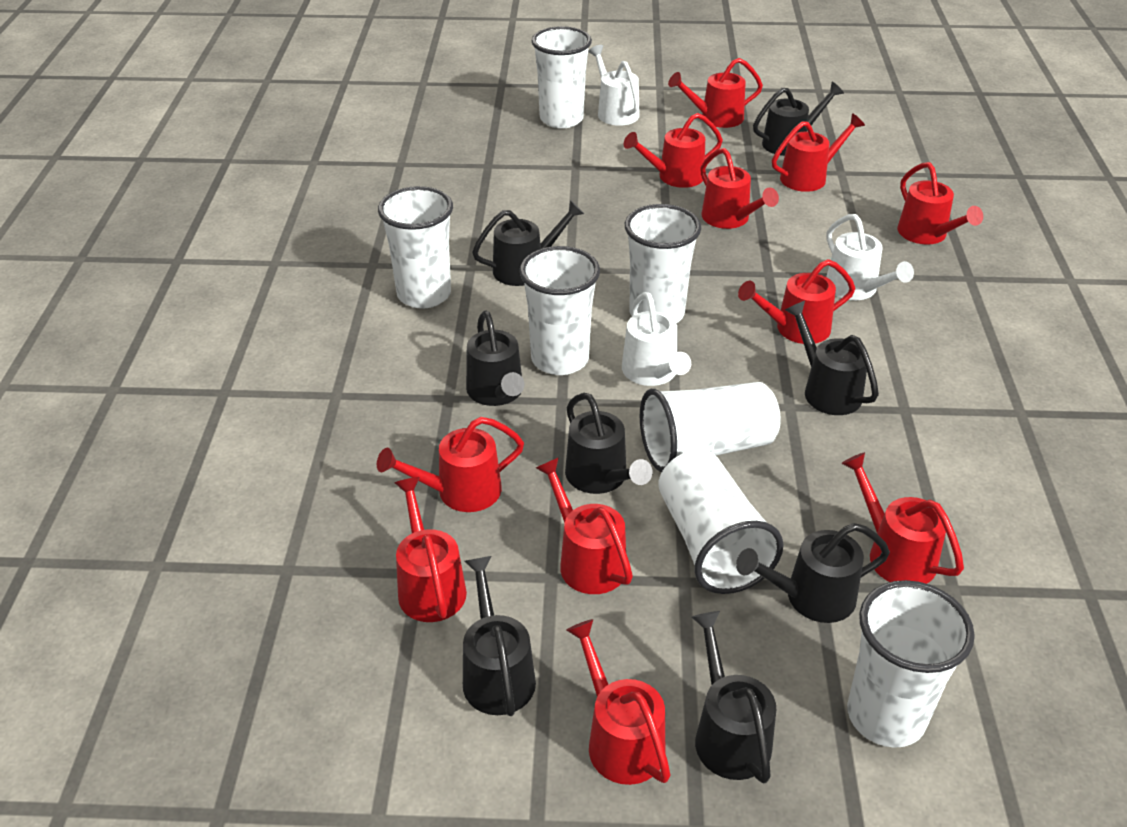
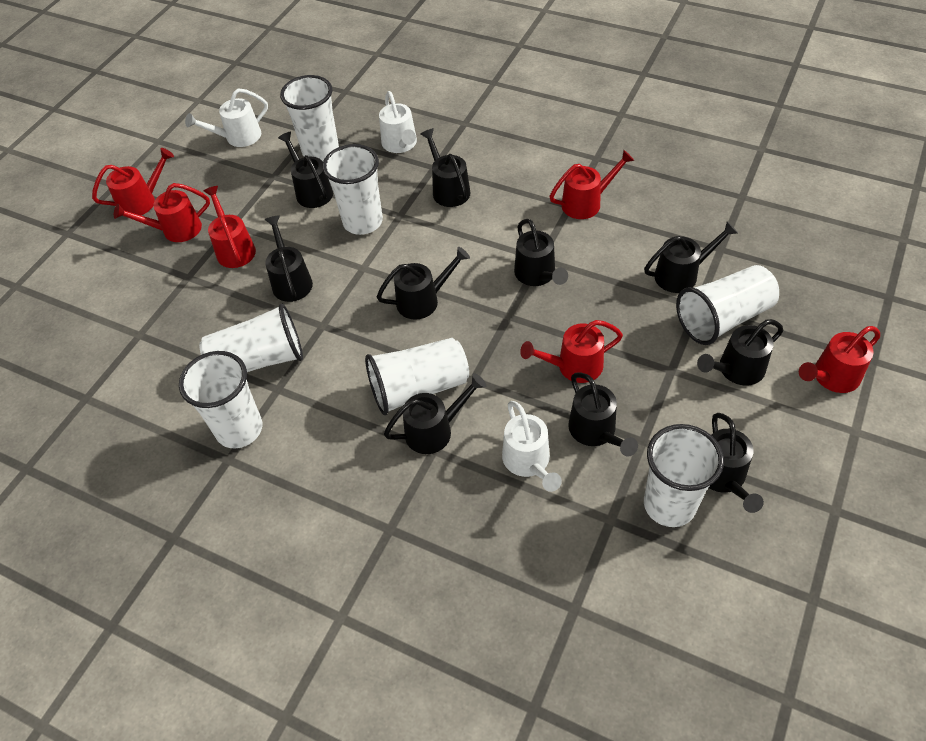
black watering can: [463,556,536,716] [466,310,525,406] [472,200,584,286] [565,393,653,494] [692,611,776,783] [736,523,890,623] [753,82,844,156] [785,301,879,415] = 8 -> [264,215,313,302] [278,132,333,208] [377,247,470,320] [384,373,486,454] [421,128,471,207] [514,219,568,286] [568,372,638,456] [644,221,738,293] [697,319,783,385] [709,413,764,513] = 10
red watering can: [377,417,524,512] [395,477,467,622] [536,457,633,594] [566,619,670,785] [624,113,723,188] [668,58,763,128] [701,148,779,229] [738,259,855,344] [772,113,865,192] [841,452,964,584] [897,162,983,245] = 11 -> [92,148,174,215] [114,183,210,242] [203,186,256,268] [520,320,623,383] [549,150,635,219] [799,326,880,393] = 6

